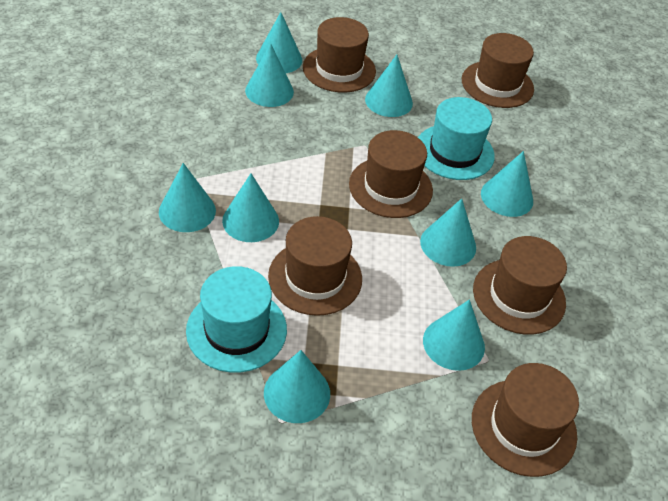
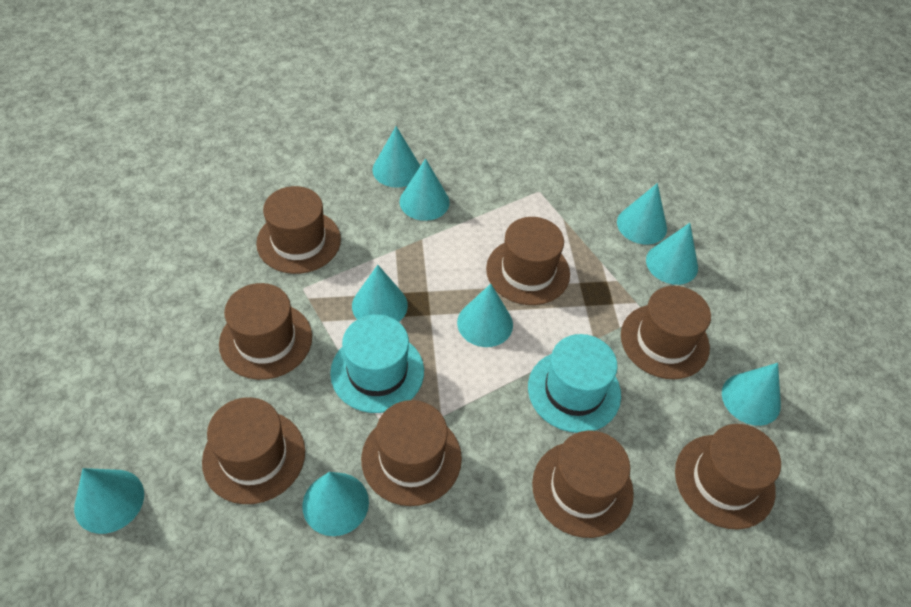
brown hat: [268,216,362,316] [303,17,376,93] [349,130,433,218] [462,33,534,108] [472,363,579,477] [473,236,567,335] = 6 -> [202,397,305,504] [219,283,312,380] [256,186,341,274] [361,400,462,506] [486,217,570,305] [532,430,634,538] [621,286,711,379] [675,424,781,530] = 8

